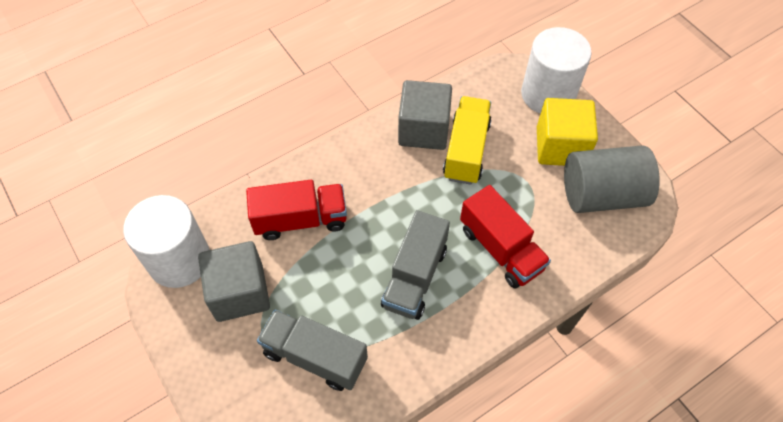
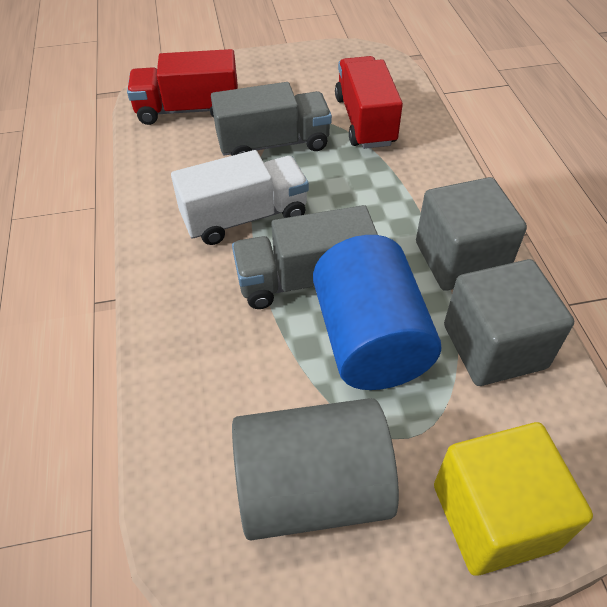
blue cylinder: none = 0 -> [313,235,441,390] = 1
white cylinder: [123,195,210,288] [521,27,592,114] = 2 -> none = 0
white truck: none = 0 -> [171,150,309,245] = 1
yellow truck: [443,96,491,185] = 1 -> none = 0

